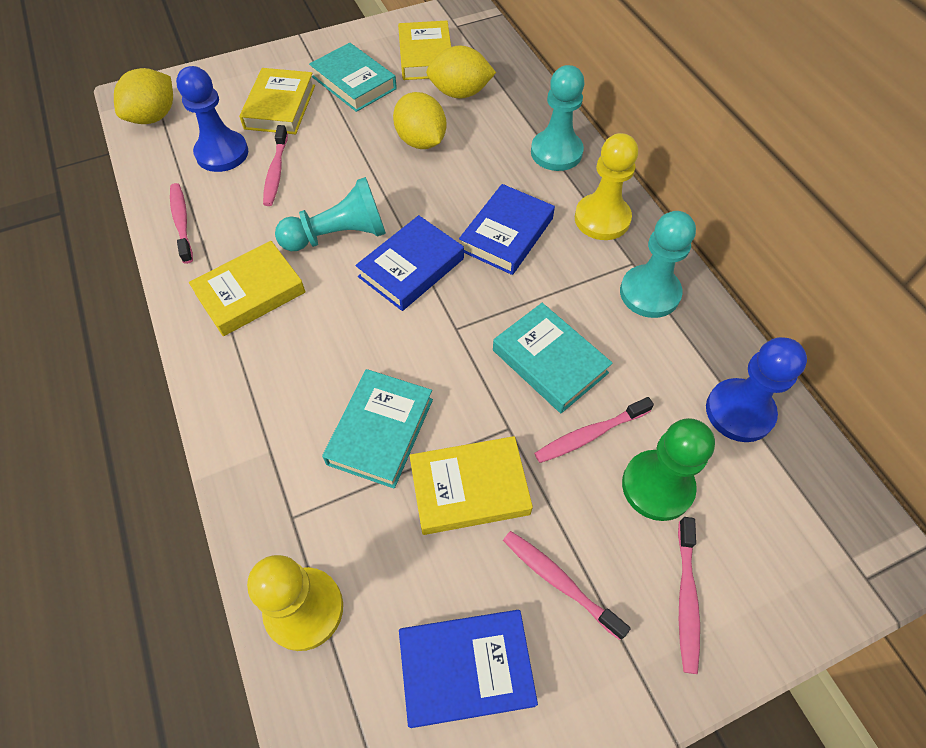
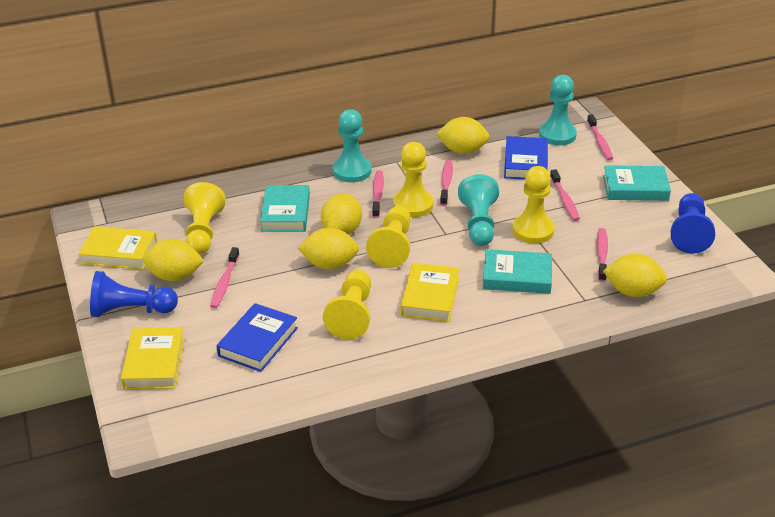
blue book: [355,215,464,311] [399,610,538,728] [459,184,555,275] = 3 -> [216,303,298,372] [504,136,548,179] = 2
green pawn: [622,418,715,521] = 1 -> none = 0
pink toothbrush: [170,183,193,264] [263,125,288,206] [503,531,631,640] [534,397,654,463] [678,517,700,674] = 5 -> [210,247,240,308] [372,170,384,218] [440,160,453,206] [550,169,580,221] [587,114,613,160] [596,228,608,282] = 6
yellow book: [189,241,306,336] [239,68,315,134] [398,21,451,80] [409,436,533,535] = 4 -> [78,226,157,270] [121,327,185,390] [401,263,459,322] = 3
yellow lemon: [114,68,173,124] [393,92,446,149] [426,45,496,99] = 3 -> [143,239,204,281] [298,227,359,270] [321,194,362,235] [436,117,489,154] [603,254,667,297] = 5
yellow pawn: [247,555,343,651] [575,133,638,240] = 2 -> [183,182,226,255] [323,270,371,340] [366,206,411,268] [393,142,433,217] [512,166,555,243] = 5

